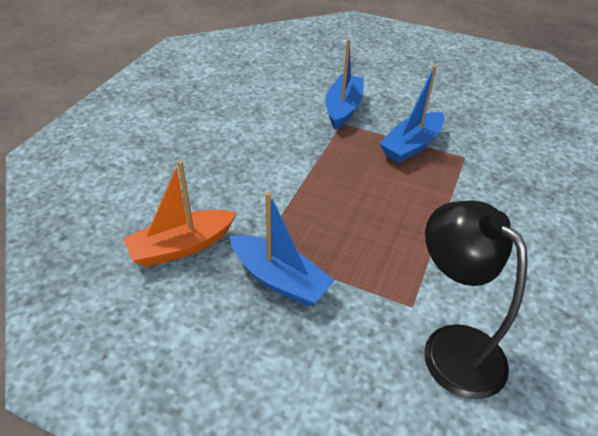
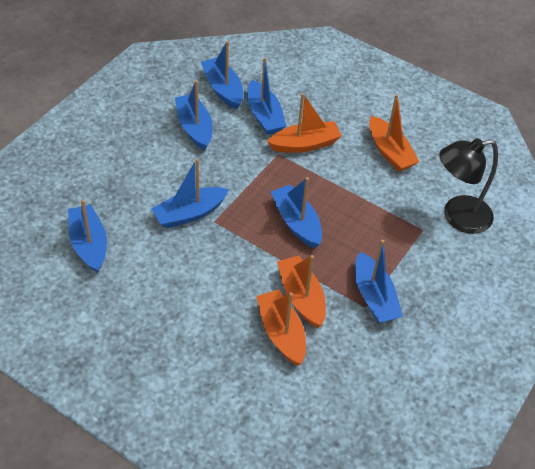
blue boat: [230,192,335,306] [325,39,364,129] [379,65,444,163] = 3 -> [68,199,107,273] [151,158,229,228] [175,80,213,151] [201,41,243,109] [247,57,286,135] [271,177,322,248] [355,240,403,323] = 7
orange boat: [123,161,237,267] = 1 -> [256,289,306,365] [267,93,342,153] [277,255,326,328] [369,94,420,172] = 4

